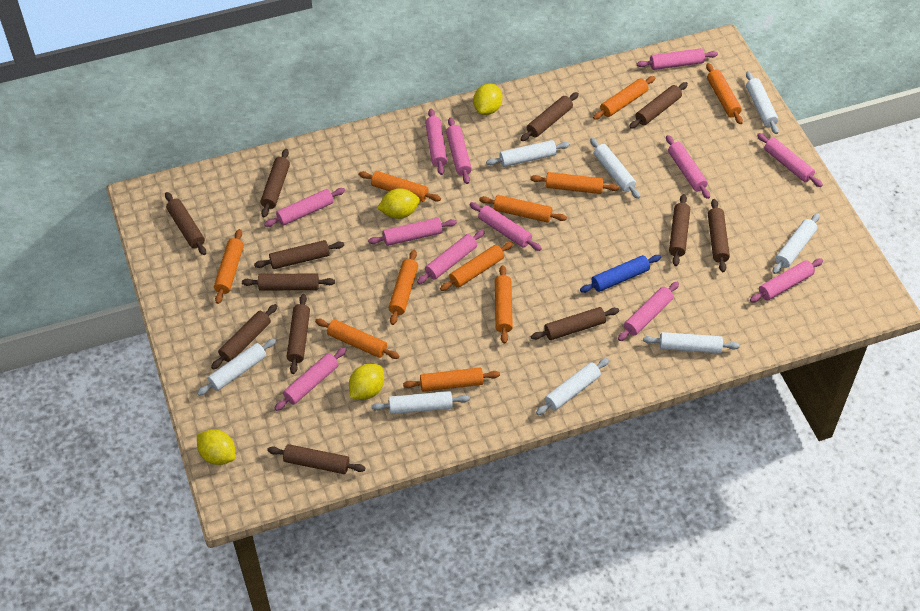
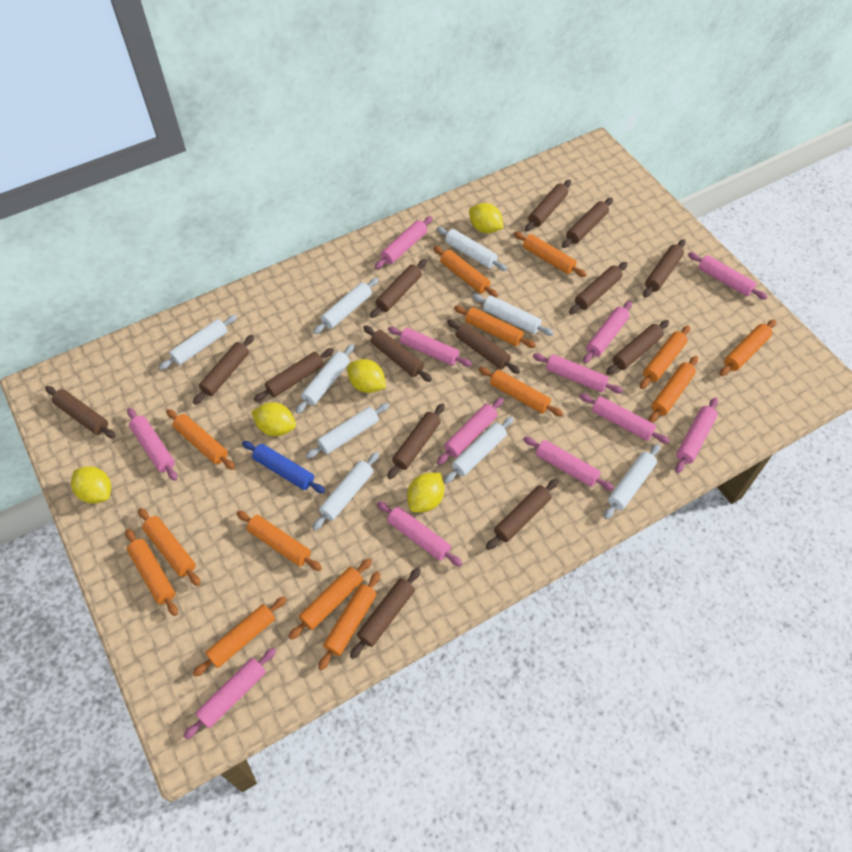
brown rolling pin: [165,192,206,255] [211,304,277,370] [242,273,335,291] [254,240,344,269] [260,149,290,217] [267,444,365,474] [287,294,310,374] [520,92,579,141] [531,307,619,340] [629,82,688,129] [669,194,690,266] [708,199,730,272] = 12 -> [45,386,116,438] [193,335,254,405] [254,348,334,402] [350,568,421,659] [363,325,432,382] [370,259,427,318] [387,403,445,479] [447,319,520,374] [486,479,559,550] [525,180,571,232] [562,198,613,248] [569,262,628,314] [606,320,669,375] [643,239,685,297] = 14
orange rolling pin: [214,229,244,304] [315,319,400,359] [359,171,441,202] [389,250,418,325] [403,368,500,392] [440,242,513,291] [479,195,567,223] [495,265,513,344] [530,172,619,194] [593,76,655,120] [706,63,743,124] = 11 -> [125,529,178,616] [138,508,201,586] [166,409,235,470] [193,596,287,677] [237,511,322,571] [289,558,372,640] [318,571,381,670] [433,246,498,298] [454,306,536,348] [479,367,563,416] [514,232,587,277] [640,325,690,389] [649,356,698,423] [720,319,776,376] = 14
white rolling pin: [197,338,276,396] [371,391,470,414] [486,140,570,167] [536,358,609,415] [590,138,640,199] [643,332,740,353] [746,71,779,134] [773,213,820,274] = 8 -> [159,315,237,370] [296,344,354,414] [306,403,389,459] [312,452,379,530] [313,278,379,334] [436,227,507,271] [444,416,514,483] [472,294,554,336] [604,444,660,519] = 9
yellow lemon: [197,429,236,465] [349,364,384,400] [377,188,420,219] [473,84,502,115] = 4 -> [71,466,111,503] [251,402,296,436] [347,359,386,393] [407,473,444,513] [469,203,504,233] = 5

